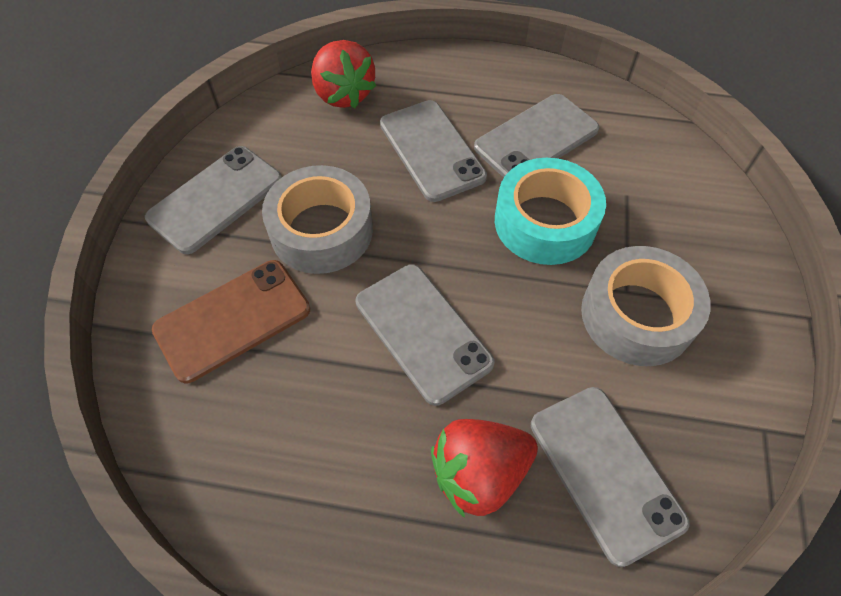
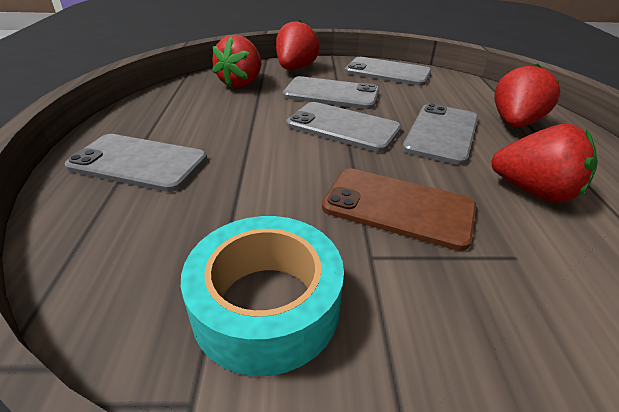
grey tape: [262,165,373,274] [581,246,711,366] = 2 -> none = 0
red strawberry: [311,40,376,108] [431,419,538,518] = 2 -> [212,35,261,88] [276,20,320,70] [491,124,598,203] [494,64,560,128] = 4

